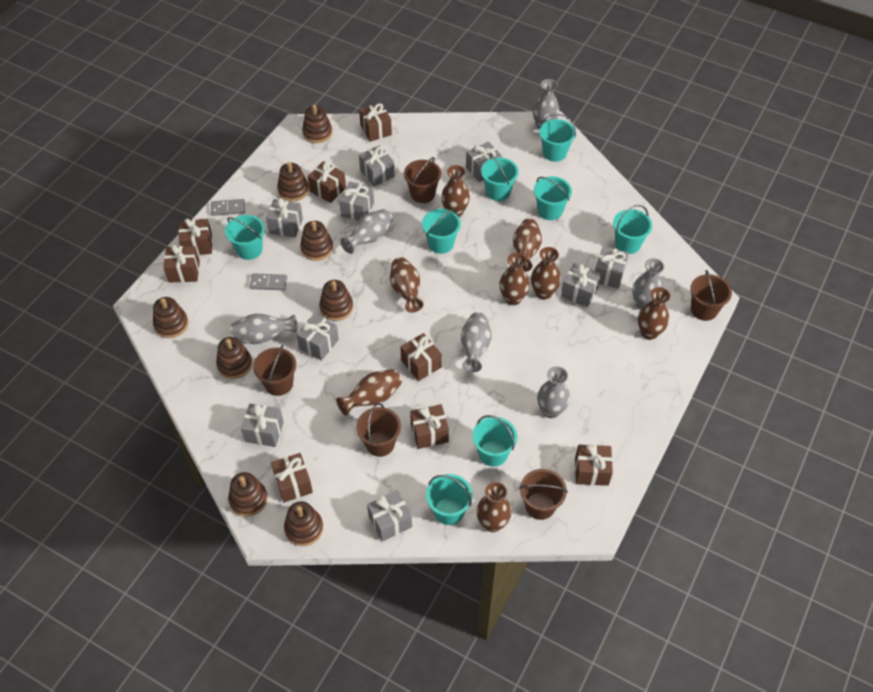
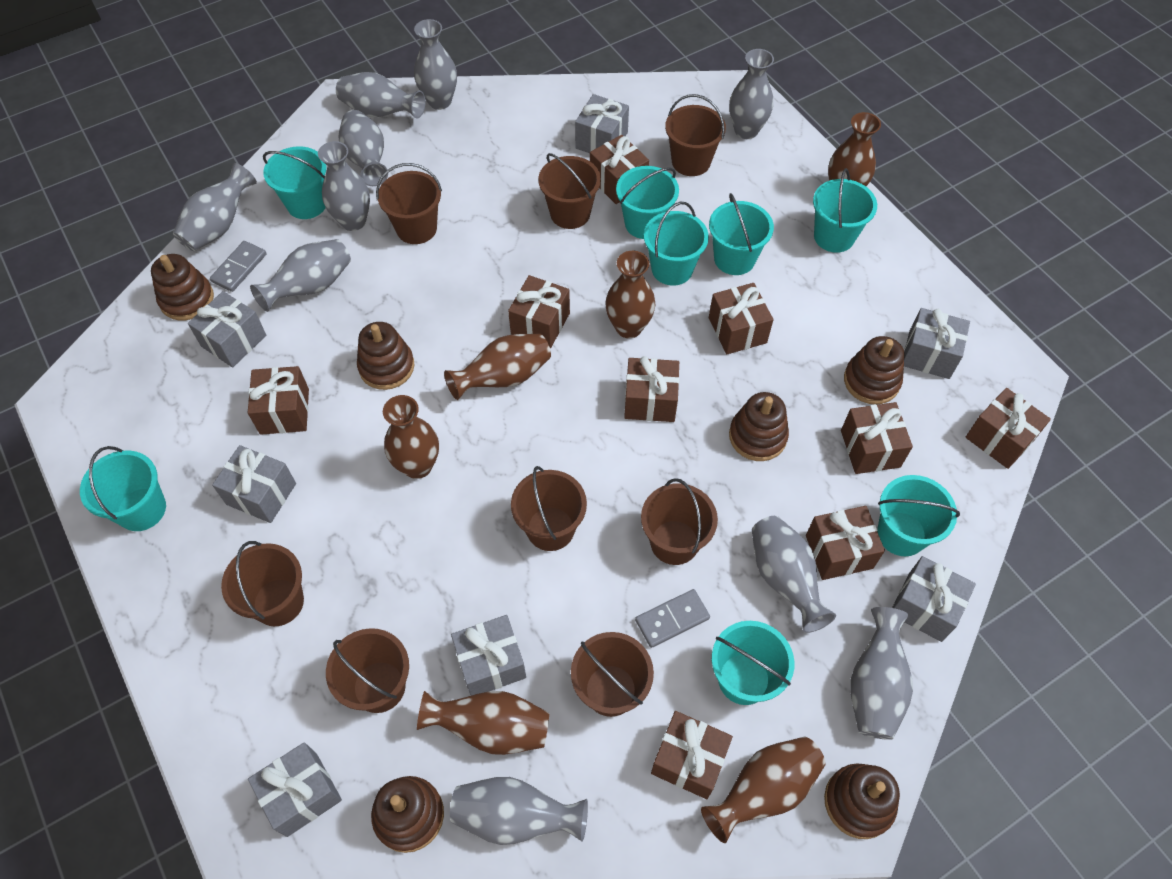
brown bucket: [253,345,296,396] [356,403,401,457] [404,157,441,203] [519,469,567,520] [690,270,732,321] = 5 -> [221,541,304,626] [326,628,409,713] [376,163,442,244] [511,466,587,551] [538,153,601,229] [571,632,654,717] [641,478,718,565] [665,94,726,176] = 8
brown gift: [163,245,200,283] [179,218,212,255] [271,453,313,503] [308,161,346,203] [359,103,392,142] [400,333,441,381] [410,404,449,449] [575,444,613,486] = 8 -> [248,366,309,435] [508,275,570,348] [590,135,649,204] [624,356,679,422] [651,711,733,799] [709,283,773,354] [806,506,885,580] [841,402,913,474] [965,388,1051,469] = 9
brown stacking toy: [153,297,189,338] [216,337,252,379] [228,472,267,517] [277,162,309,201] [284,501,323,546] [300,221,333,261] [302,105,332,143] [319,280,353,321] = 8 -> [151,254,214,321] [357,322,414,390] [371,776,444,853] [729,392,789,461] [824,764,900,839] [844,336,905,404] = 6
brown vase: [336,369,402,416] [390,257,423,313] [441,165,470,217] [476,482,511,532] [499,253,530,306] [513,218,542,272] [531,247,561,300] [638,287,670,340] = 8 -> [383,395,439,479] [417,691,549,755] [444,333,551,400] [605,251,655,338] [701,736,826,843] [828,112,881,186] = 6
grey gift: [241,404,284,447] [266,198,303,238] [296,313,339,361] [339,181,374,221] [359,145,395,186] [367,490,412,542] [466,141,502,182] [561,263,601,307] [595,246,629,289] = 9 -> [188,291,266,368] [212,445,296,523] [248,742,342,837] [451,615,526,696] [575,94,629,153] [892,556,976,642] [904,308,970,379] = 7
grey vase: [231,313,298,344] [340,209,393,254] [461,312,492,372] [533,79,559,129] [537,366,570,418] [632,258,664,310] = 6 -> [173,163,257,251] [250,239,351,312] [318,141,370,231] [336,72,425,118] [339,110,388,186] [414,19,457,110] [450,777,588,845] [729,49,774,139] [752,516,836,633] [850,607,913,740] = 10

